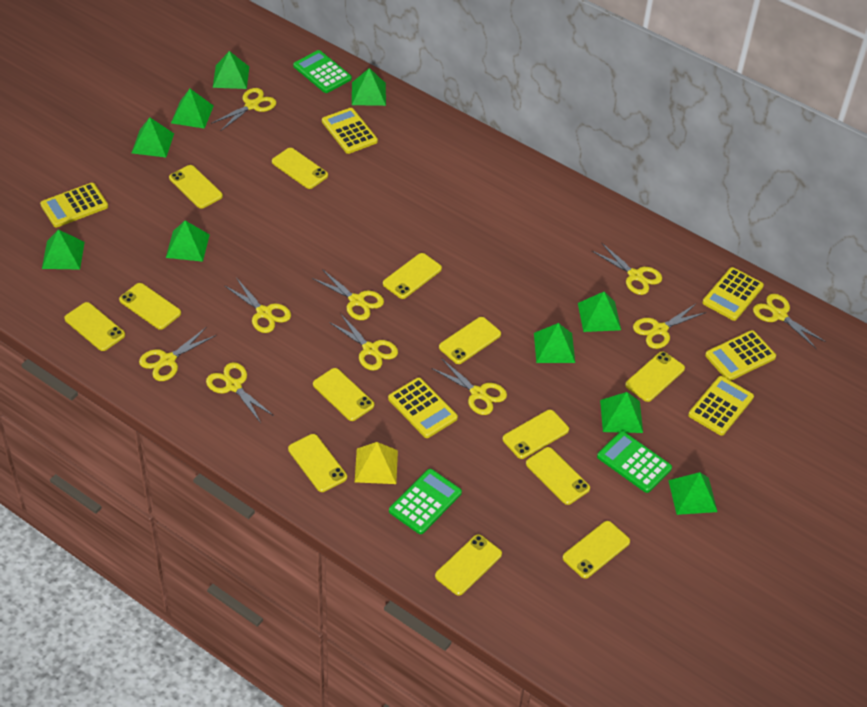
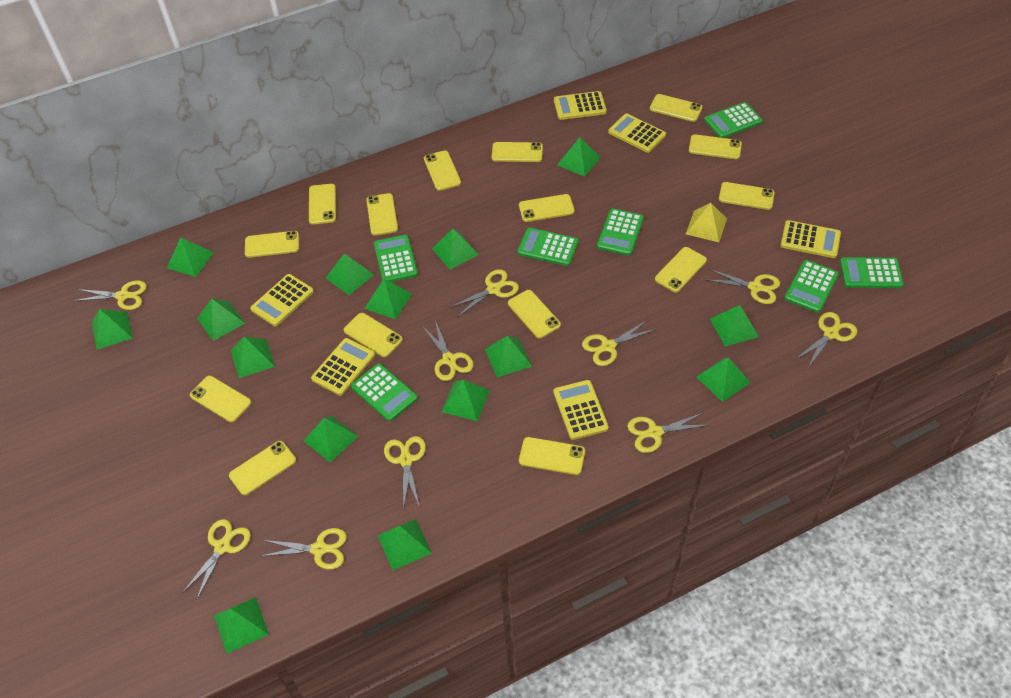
green calculator: [293,50,352,93] [389,469,462,534] [597,431,672,493] = 3 -> [351,363,418,421] [374,235,418,282] [517,228,579,266] [597,208,644,256] [704,102,763,138] [784,260,839,313] [840,257,904,288] = 7
green pyramid: [42,229,85,269] [132,117,174,157] [166,221,210,262] [171,89,214,129] [213,51,249,89] [352,68,386,106] [534,323,575,363] [578,292,621,332] [600,392,643,433] [668,472,718,515] = 10 -> [92,309,133,349] [167,237,214,277] [197,299,245,341] [214,597,269,654] [231,337,275,378] [304,415,358,462] [326,254,374,295] [364,279,412,320] [378,519,432,570] [432,229,479,270] [442,380,490,421] [485,336,532,378] [557,137,601,177] [697,358,751,402] [710,305,759,347] = 15
yellow phone: [64,302,125,351] [119,283,181,330] [169,165,223,209] [272,148,328,189] [288,434,347,492] [313,368,374,421] [383,253,442,299] [435,534,502,596] [439,317,501,364] [502,410,569,459] [526,447,590,505] [563,521,630,579] [625,351,685,402] = 13 -> [190,376,252,422] [229,441,296,495] [245,231,299,258] [309,184,336,225] [344,313,403,357] [366,193,398,236] [424,151,461,191] [492,142,543,162] [508,290,561,338] [519,194,575,222] [519,437,585,475] [650,94,703,122] [655,247,707,292] [689,134,742,159] [719,182,775,210] = 15

